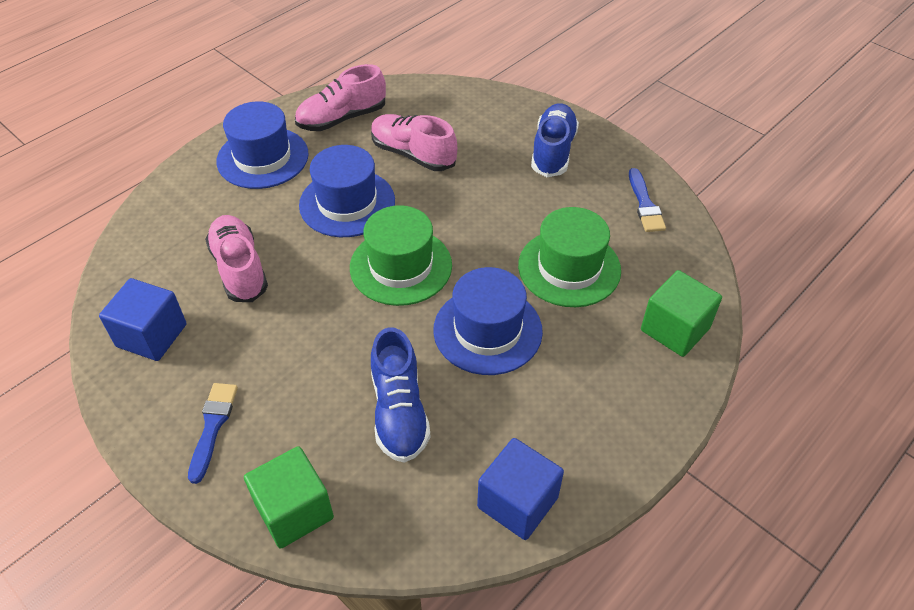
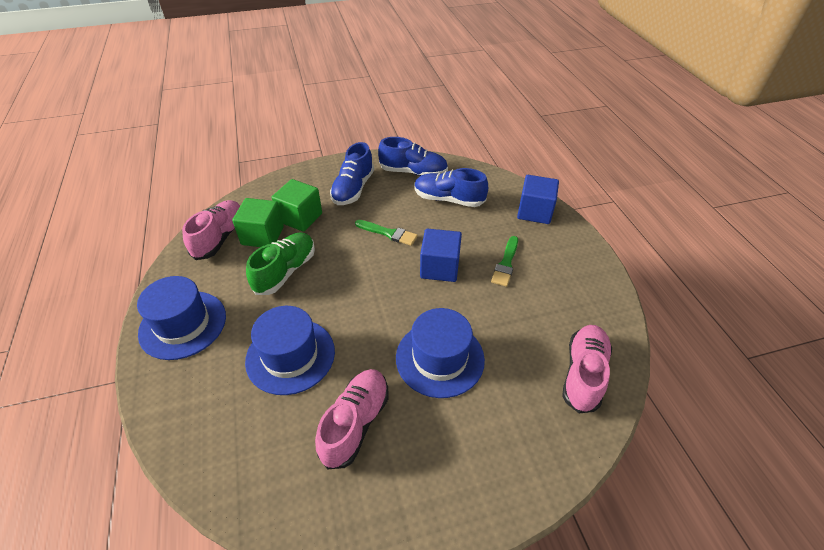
blue brush: [188,383,238,484] [629,168,666,232] = 2 -> none = 0
blue shoe: [371,327,430,463] [531,103,579,177] = 2 -> [330,142,374,205] [378,137,448,176] [415,168,488,207] = 3
green brush: none = 0 -> [355,220,418,246] [491,236,518,287] = 2
green hat: [350,205,452,306] [518,207,621,307] = 2 -> none = 0
green shoe: none = 0 -> [246,232,315,295] = 1

